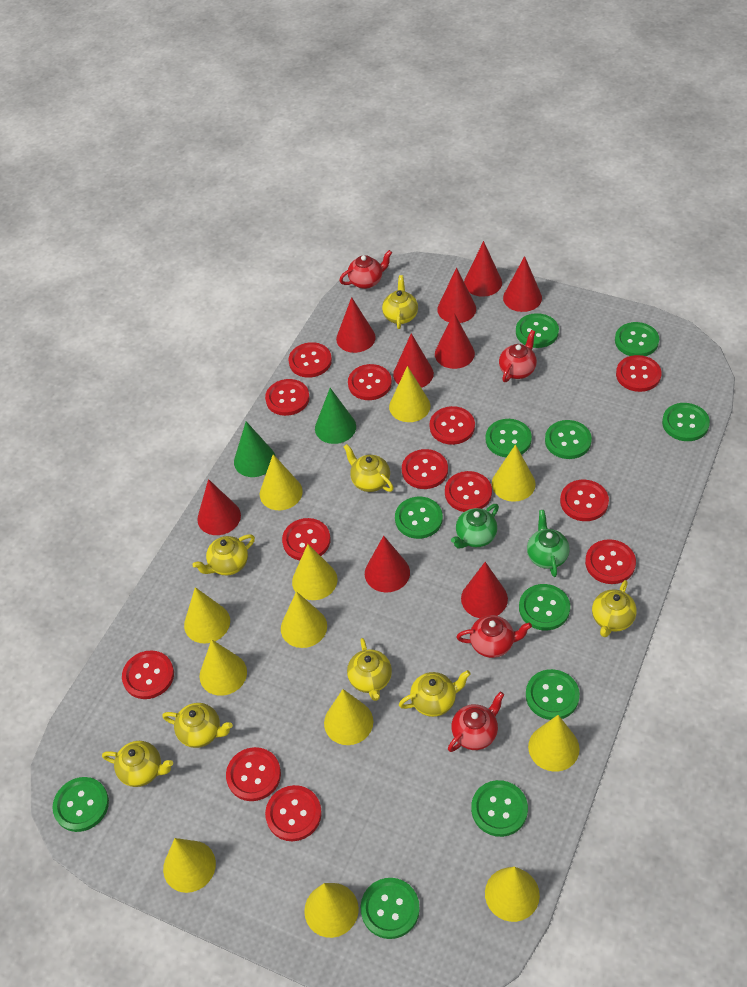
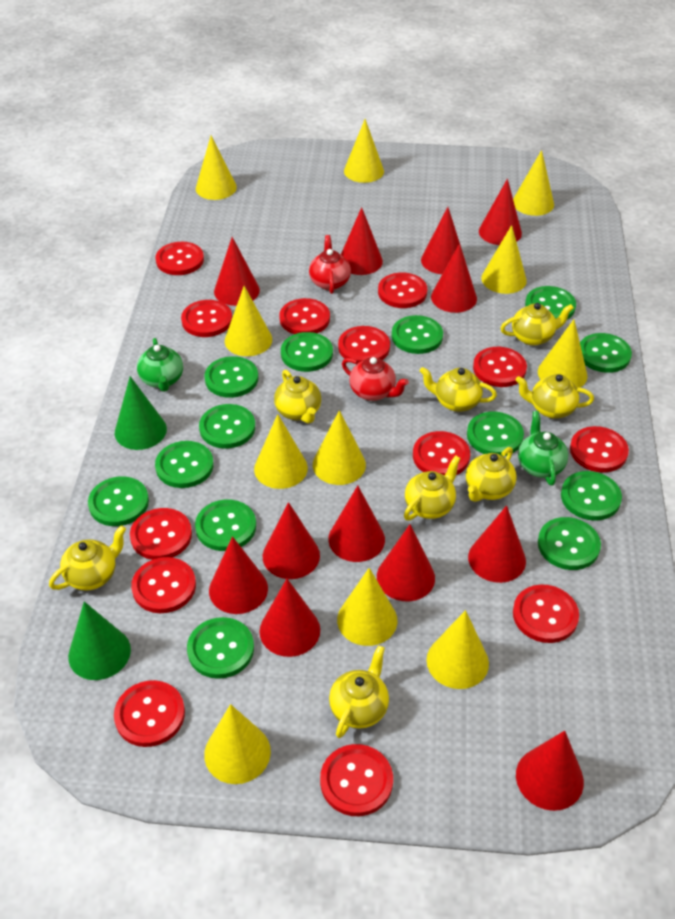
green button: [53,777,109,832] [361,878,420,939] [395,497,443,539] [471,780,528,837] [486,419,532,457] [516,313,559,348] [519,584,570,631] [526,669,580,720] [545,420,592,459] [615,322,659,356] [662,403,710,441] = 11 -> [88,477,149,526] [155,441,214,488] [187,617,254,679] [195,500,256,551] [199,404,255,449] [204,356,258,398] [281,332,333,372] [392,315,443,354] [467,412,524,456] [525,286,576,319] [538,517,601,570] [561,471,622,521] [580,333,632,373] = 13
red cone: [197,479,241,535] [336,297,376,353] [365,536,410,592] [393,333,434,388] [435,313,475,369] [437,268,476,323] [461,562,508,618] [464,241,502,297] [503,256,542,312] = 9 -> [209,536,268,614] [214,237,260,306] [260,579,320,657] [263,502,320,579] [328,486,385,562] [341,207,383,275] [377,524,435,601] [421,207,462,274] [431,243,477,313] [468,506,526,583] [479,179,522,245] [516,730,584,811] = 12
red teapot: [339,250,392,289] [448,692,504,752] [457,615,532,658] [499,330,537,382] = 4 -> [309,235,351,294] [342,357,409,401] = 2
yellow cone: [163,838,216,893] [184,587,230,643] [200,640,247,696] [260,454,303,510] [281,591,327,648] [292,544,338,600] [304,883,359,938] [324,689,373,745] [389,366,430,422] [485,866,540,922] [492,444,536,502] [528,715,580,772] = 12 -> [196,136,237,200] [204,704,271,784] [225,286,272,356] [254,414,308,489] [313,410,366,485] [337,568,397,646] [344,119,384,183] [426,610,489,689] [481,225,527,294] [513,150,554,216] [538,319,587,388] = 11

